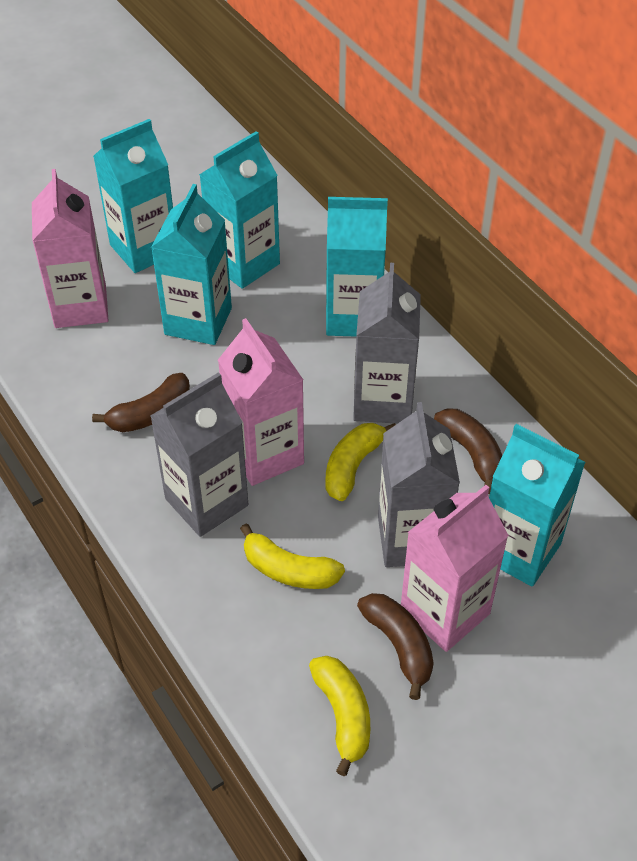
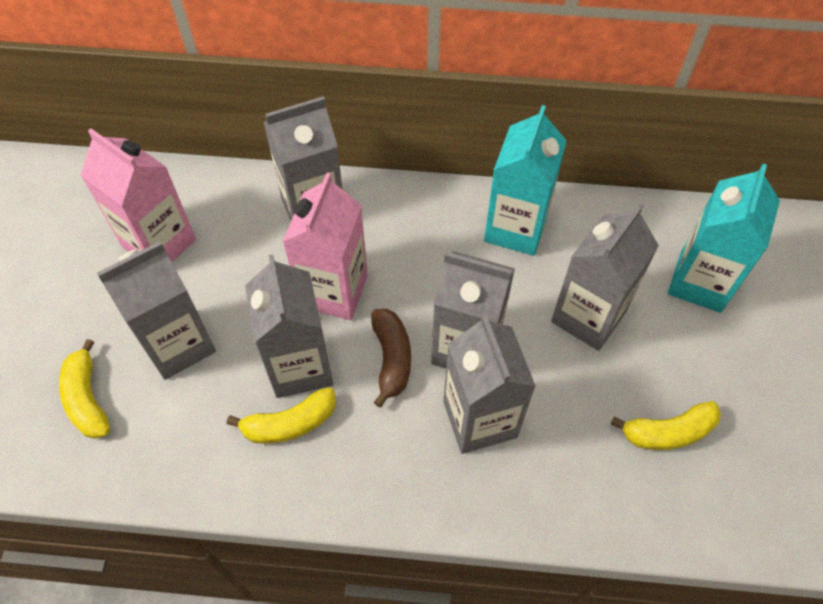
brown banana: [92,373,190,432] [357,593,434,700] [434,408,502,494] = 3 -> [371,309,411,408] = 1
grey carton: [150,372,248,537] [353,263,421,424] [378,402,460,567] = 3 -> [97,241,216,380] [245,254,334,398] [263,96,343,220] [431,251,515,369] [443,313,536,454] [551,204,659,351] = 6
pink carton: [32,169,108,328] [218,318,304,486] [401,485,509,652] = 3 -> [80,128,196,262] [283,172,368,320] = 2
turquoise carton: [93,119,173,273] [151,184,232,345] [199,131,280,289] [326,197,388,337] [489,424,585,587] = 5 -> [484,105,567,256] [668,164,780,313] = 2

